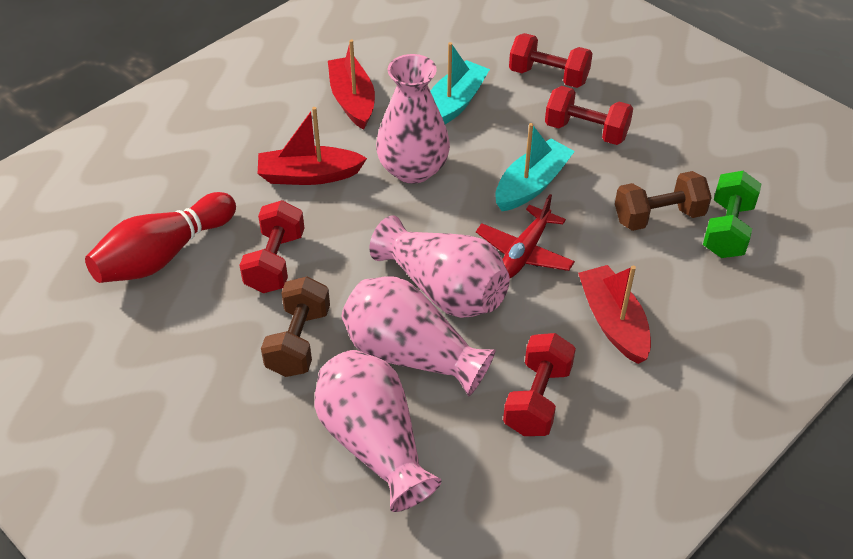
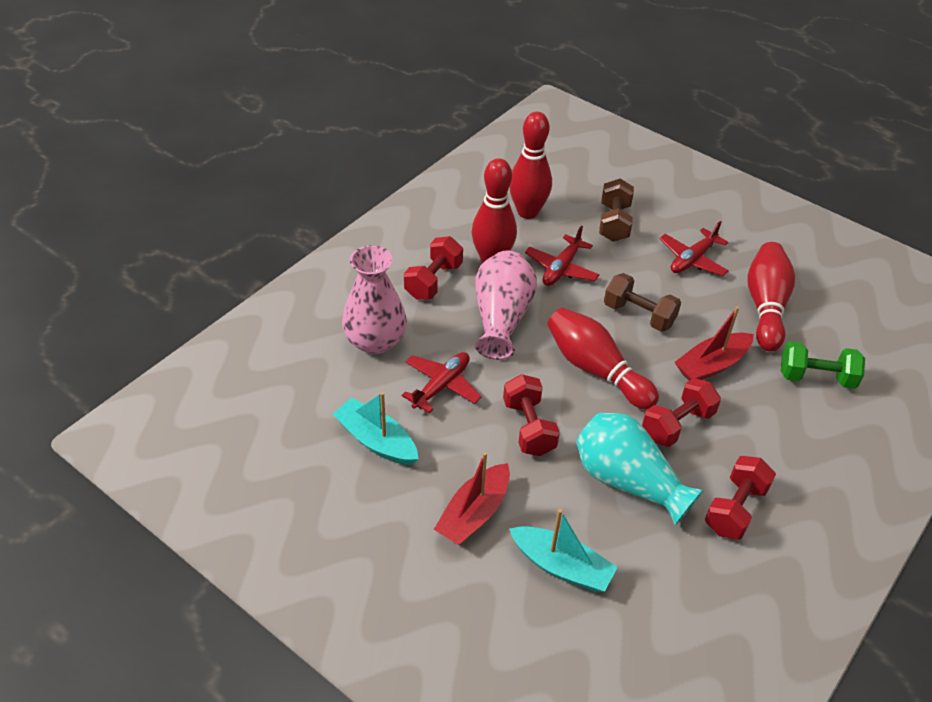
pink vase: [314,350,441,512] [342,276,496,397] [370,215,510,318] [376,54,450,184] = 4 -> [342,245,407,354] [475,251,537,360] = 2
red boat: [258,107,367,185] [328,39,375,130] [578,265,651,364] = 3 -> [434,452,510,545] [675,306,754,381] = 2
red bowling pin: [85,192,236,283] = 1 -> [472,158,517,263] [509,112,552,219] [547,308,659,410] [747,242,795,352] = 4
red plane: [476,194,575,278] = 1 -> [401,352,482,413] [525,225,600,286] [659,221,729,276] = 3
turquoise vase: none = 0 -> [576,412,703,525] = 1

